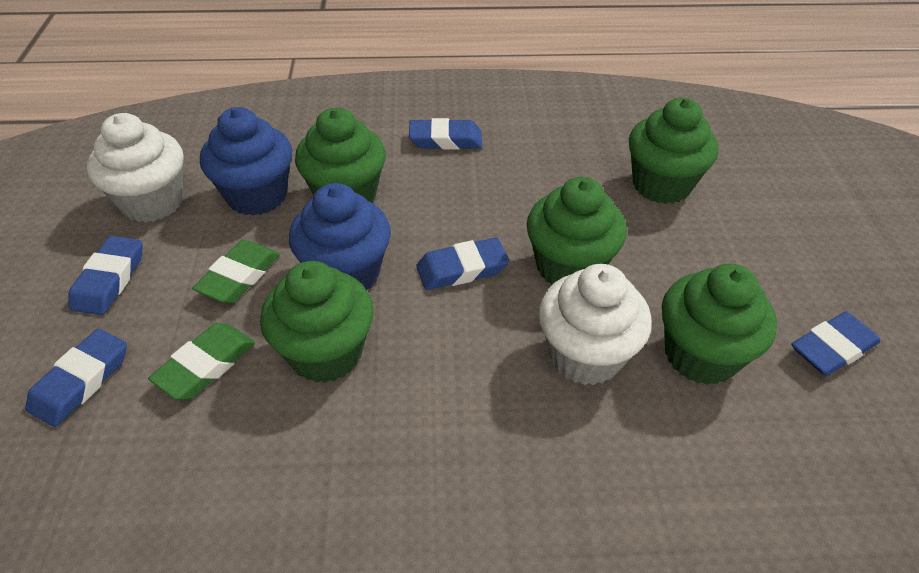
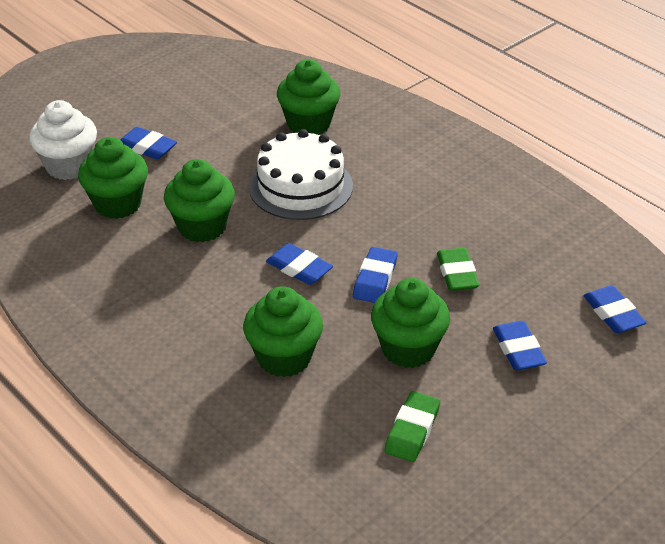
blue cupcake: [200,107,292,216] [289,183,391,290] = 2 -> none = 0
white cake: none = 0 -> [249,129,353,220] = 1
white cupcake: [87,113,184,222] [539,264,652,385] = 2 -> [29,100,97,180] = 1

